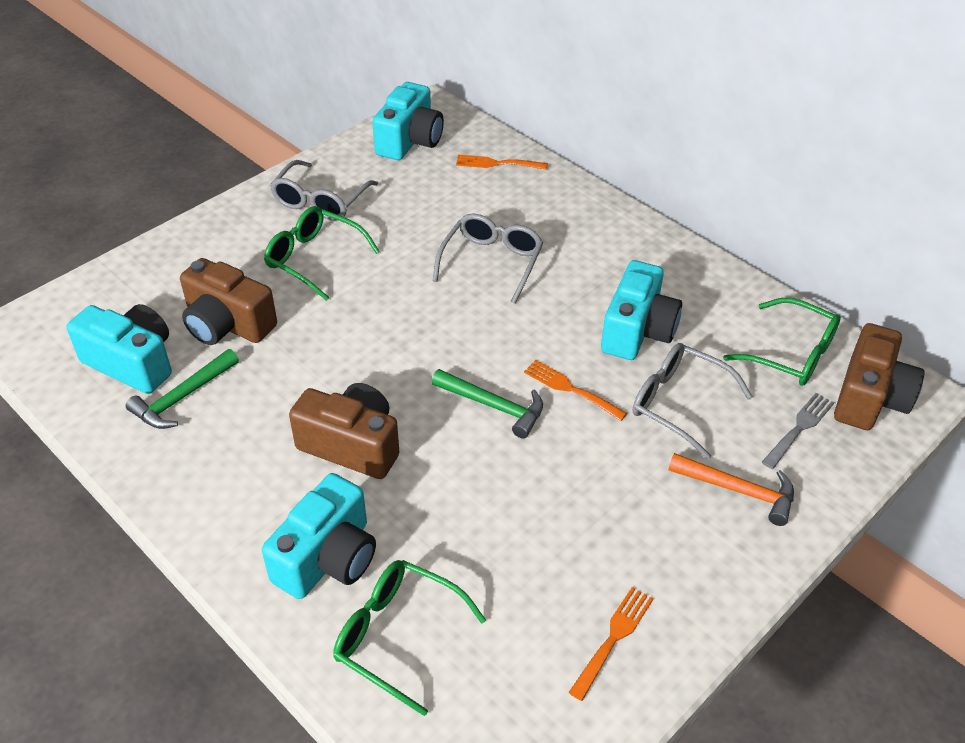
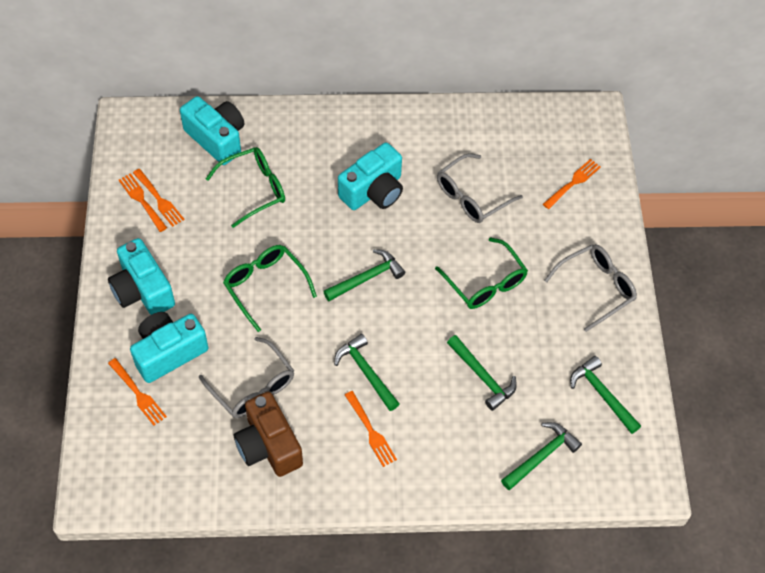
brown camera: [180,258,277,345] [289,383,399,479] [834,323,925,430] = 3 -> [234,392,303,477] = 1
green hammer: [126,349,239,429] [432,369,543,439] = 2 -> [323,249,405,301] [334,334,400,411] [447,335,517,411] [501,422,582,490] [570,356,641,434] = 5
grey fork: [762,393,834,469] = 1 -> none = 0
orange fork: [456,155,548,170] [524,360,627,421] [568,587,653,701] = 3 -> [108,358,167,426] [119,173,167,232] [133,169,185,227] [345,391,397,467] [543,159,601,209] = 5
orange hammer: [668,453,794,526] = 1 -> none = 0

